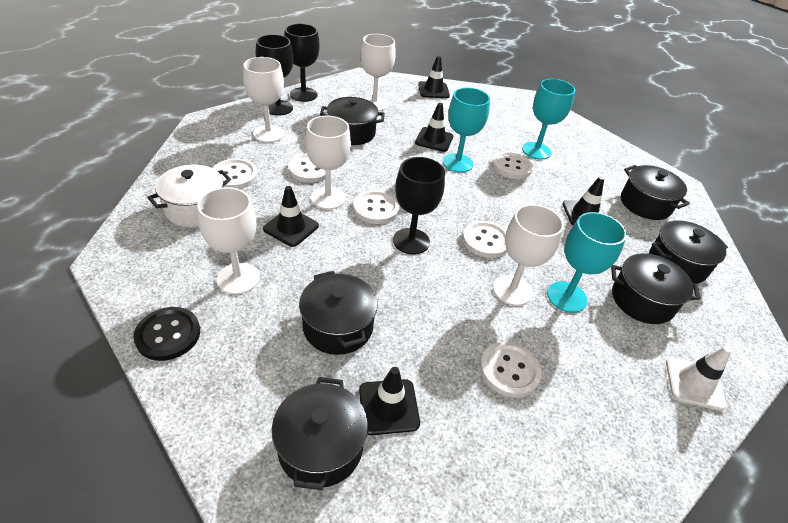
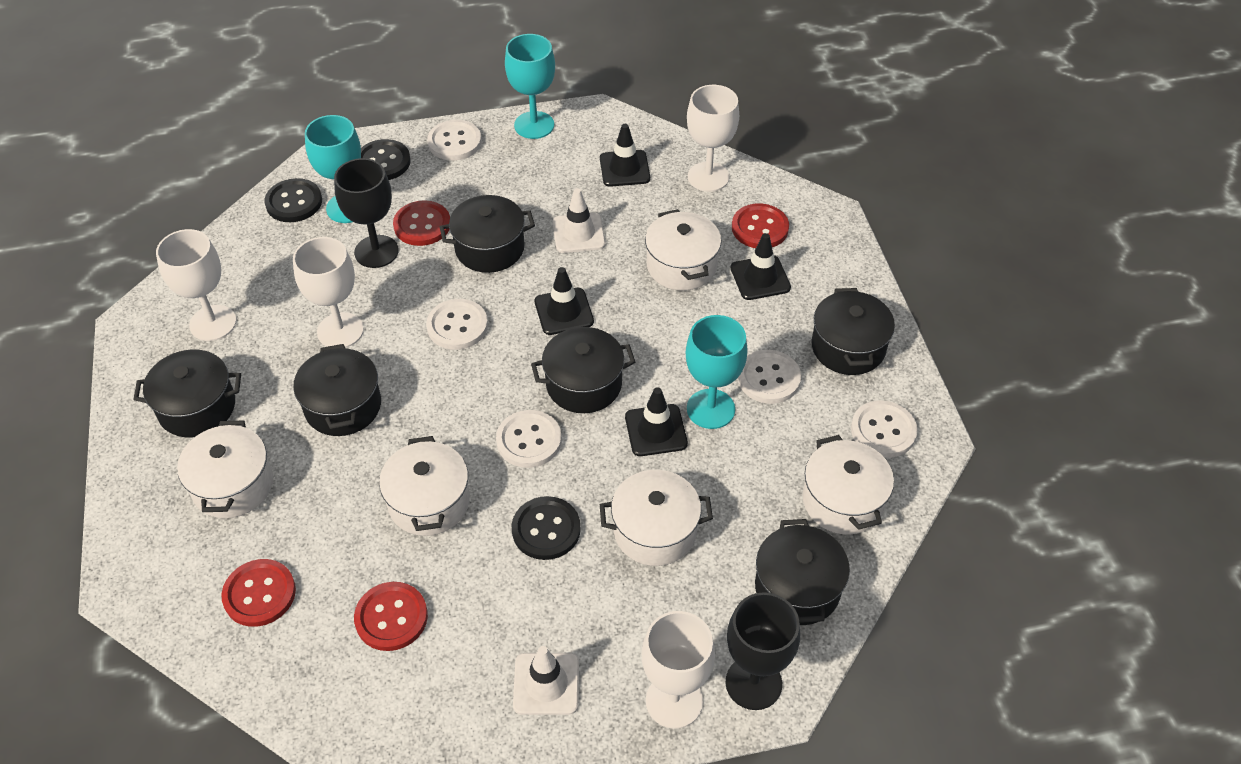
black button: [133,307,200,361] = 1 -> [264,178,322,222] [361,139,411,180] [512,496,581,560] = 3
black goblet: [256,34,293,116] [284,24,320,102] [393,157,445,255] = 3 -> [334,158,399,268] [726,592,800,710] = 2
black traffic cone: [263,186,319,247] [359,367,420,435] [415,103,453,152] [418,56,450,98] [563,176,604,225] = 5 -> [534,267,594,335] [600,124,650,187] [625,387,688,456] [731,233,791,300] = 4
red button: none = 0 -> [221,559,296,627] [354,582,428,651] [393,200,450,246] [732,203,789,248] = 4
white button: [213,158,258,189] [288,153,332,183] [353,190,399,224] [462,221,507,258] [480,342,542,398] [492,151,533,179] = 6 -> [426,299,488,350] [427,120,482,161] [496,410,562,468] [738,350,801,404] [851,400,918,458] = 5
white goblet: [197,187,260,294] [243,57,284,142] [305,116,351,209] [360,34,396,111] [493,204,564,306] = 5 -> [156,229,236,341] [293,237,364,348] [641,611,715,729] [687,85,739,192] = 4
white pot: [147,164,231,227] = 1 -> [177,421,273,518] [379,436,470,536] [600,470,713,566] [645,209,721,291] [803,435,894,534] = 5
white traffic cone: [666,346,732,411] = 1 -> [513,646,579,715] [553,188,606,253] = 2

